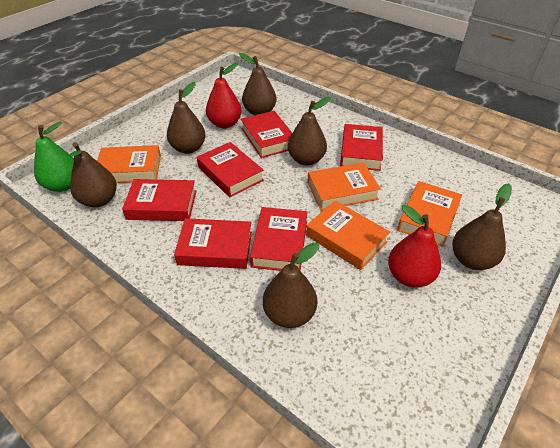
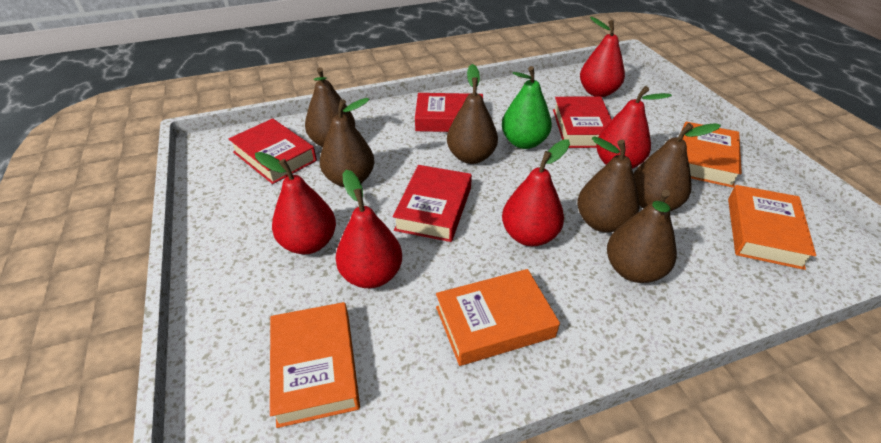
red book: [122,179,197,221] [174,218,252,269] [197,142,264,197] [241,111,292,158] [250,207,308,271] [340,124,383,171] = 6 -> [229,118,317,184] [393,165,472,242] [415,93,483,132] [553,97,612,148] = 4
red pear: [206,63,242,128] [388,204,441,288] = 2 -> [255,152,336,254] [336,170,402,288] [502,139,570,246] [580,17,625,97] [596,86,672,169] = 5

